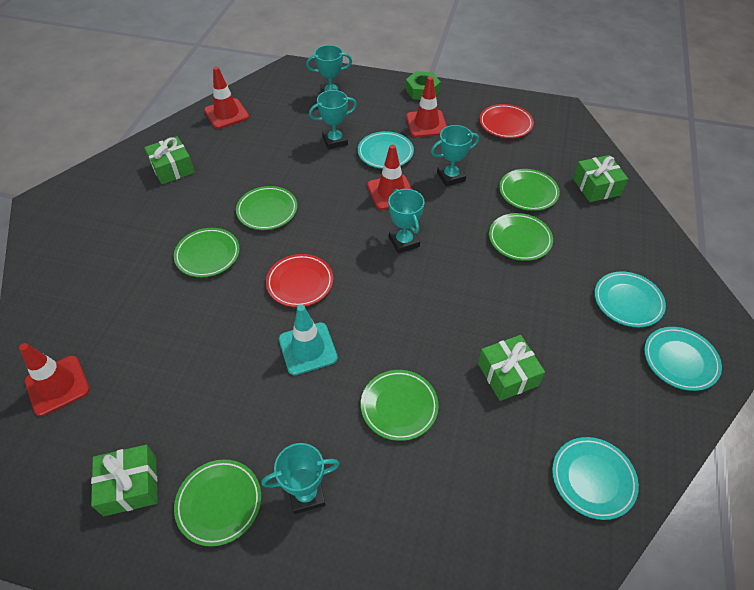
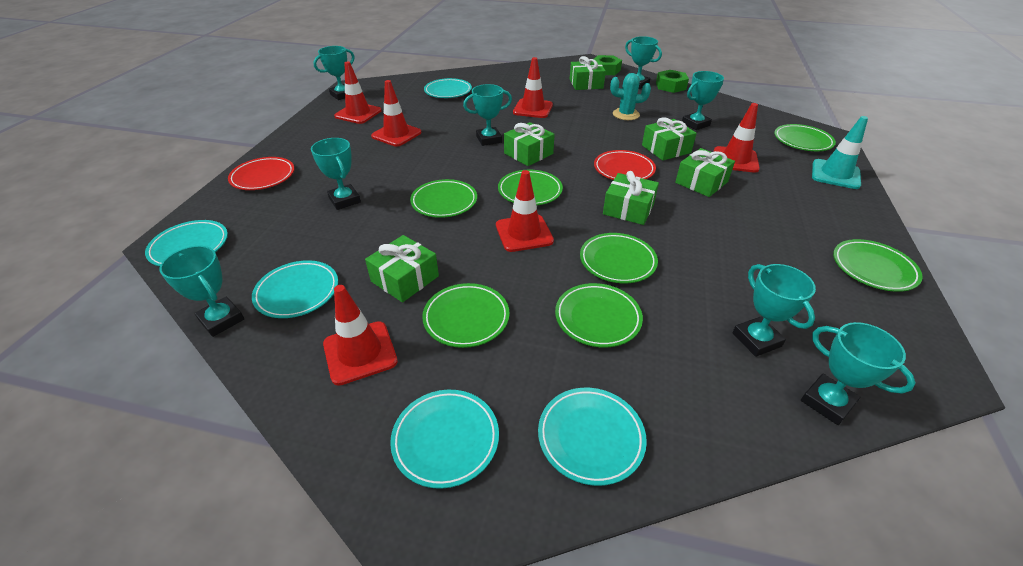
green gift: [91,445,158,516] [144,136,195,184] [478,335,545,401] [573,155,628,202] = 4 -> [365,235,439,303] [504,122,555,166] [570,56,606,90] [603,171,659,225] [642,117,697,161] [675,148,735,197] = 6
green nut: [405,71,441,100] = 1 -> [594,55,622,75] [656,70,689,93] = 2
green plate: [174,228,240,277] [174,459,261,547] [236,186,297,230] [361,370,439,441] [489,213,553,261] [499,169,560,211] = 6 -> [410,179,477,218] [422,283,509,348] [498,170,563,205] [555,283,643,347] [580,233,658,283] [774,124,836,151] [833,239,923,292] = 7
red traffic cone: [19,343,90,416] [204,66,249,129] [367,144,412,210] [406,76,447,137] = 4 -> [323,285,398,386] [334,62,382,124] [371,80,422,147] [496,170,554,252] [513,57,553,118] [714,103,760,173] = 6
turquoise cactus: none = 0 -> [610,73,651,120] = 1
turquoise plate: [358,131,414,169] [552,437,639,520] [595,271,666,327] [644,327,722,391] = 4 -> [145,220,228,266] [252,260,338,318] [390,390,499,489] [424,78,472,98] [538,388,647,486] = 5
turquoise trophy: [262,443,340,514] [306,45,352,93] [309,90,357,150] [388,189,425,254] [431,125,479,187] = 5 -> [160,246,244,337] [311,138,361,210] [313,46,355,100] [463,84,512,146] [625,36,662,89] [682,71,724,130] [732,264,816,357] [801,322,916,425] = 8

